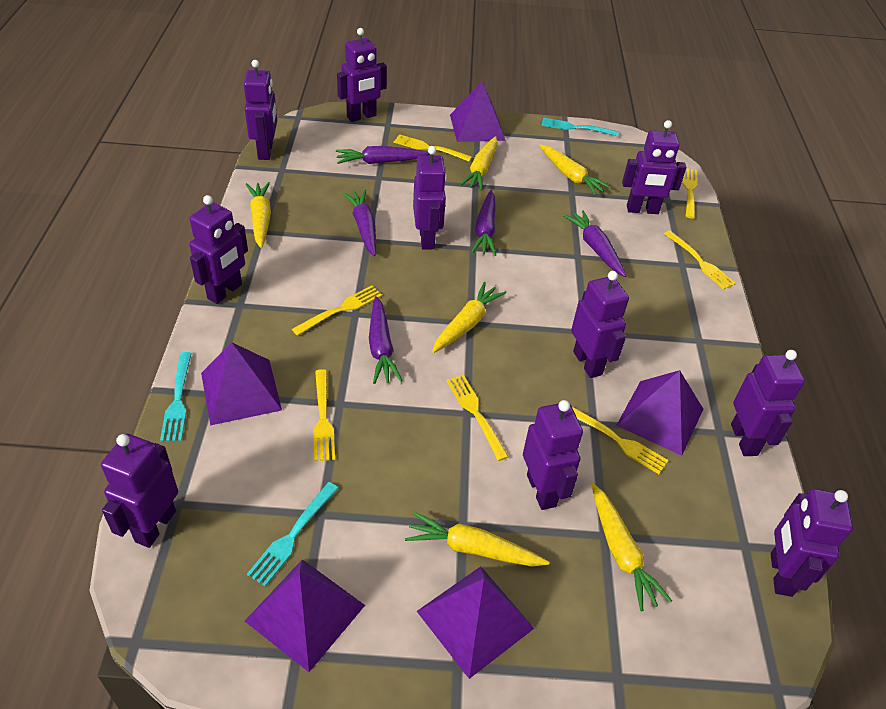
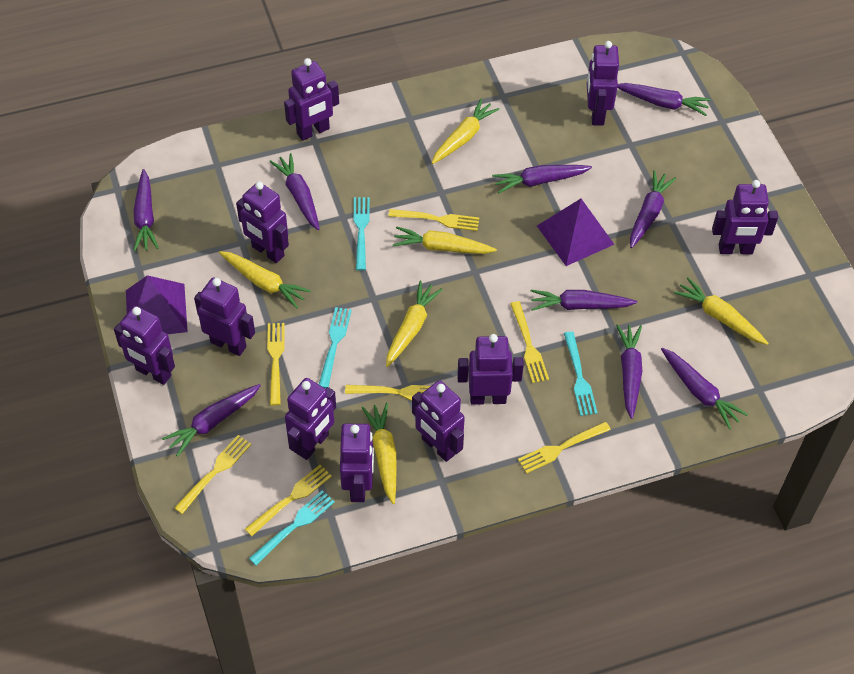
purple carrot: [336,146,430,164] [343,190,376,256] [369,296,403,384] [471,190,496,256] [563,210,626,277] = 5 -> [133,169,159,251] [162,384,261,457] [269,153,320,230] [492,165,592,193] [531,290,637,311] [616,324,642,419] [617,83,711,116] [630,170,676,248] [661,348,748,430] = 9
purple pyramid: [201,342,282,425] [245,559,365,672] [417,566,534,679] [450,82,506,142] [616,370,703,456] = 5 -> [126,275,188,334] [537,199,615,266] = 2
turquoise fork: [160,352,192,441] [247,482,338,586] [541,117,619,136] = 3 -> [249,490,335,566] [319,307,352,388] [353,197,370,271] [564,331,597,416] = 4

